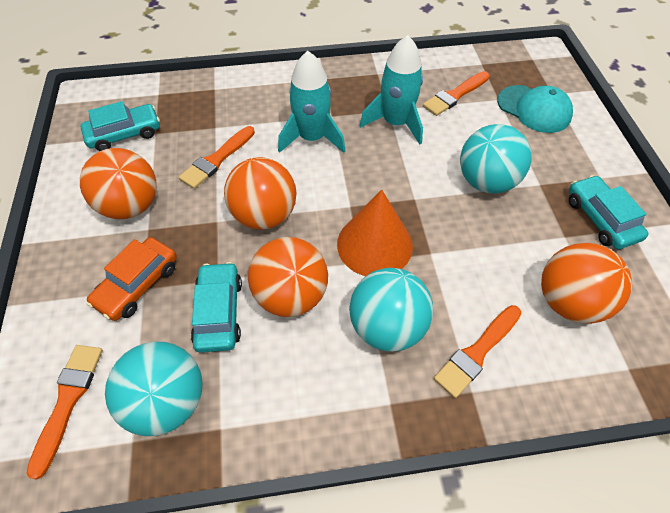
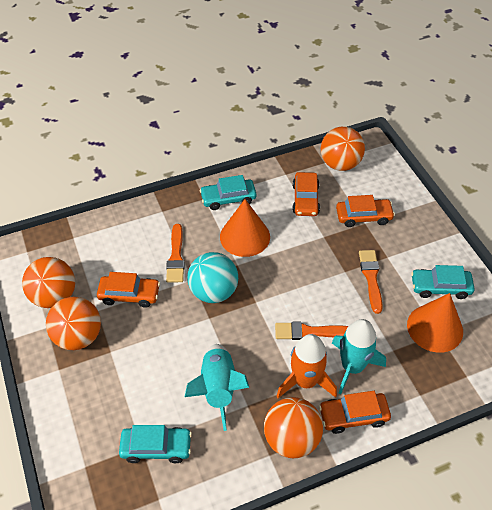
orange brush: [26,345,103,480] [179,126,255,189] [423,71,490,116] [434,305,522,398] = 4 -> [166,224,185,283] [275,322,349,340] [359,250,383,314] = 3
orange car: [86,237,177,321] = 1 -> [97,272,160,308] [292,172,320,216] [319,391,391,434] [336,195,395,227] = 4
orange cone: [337,189,413,276] = 1 -> [220,199,270,257] [407,293,463,353] = 2
orange rocket: none = 0 -> [277,334,337,398] = 1
turquoise ball: [105,342,203,436] [349,268,433,351] [460,124,531,194] = 3 -> [187,252,238,303] = 1
turquoise cap: [497,85,573,133] = 1 -> none = 0

